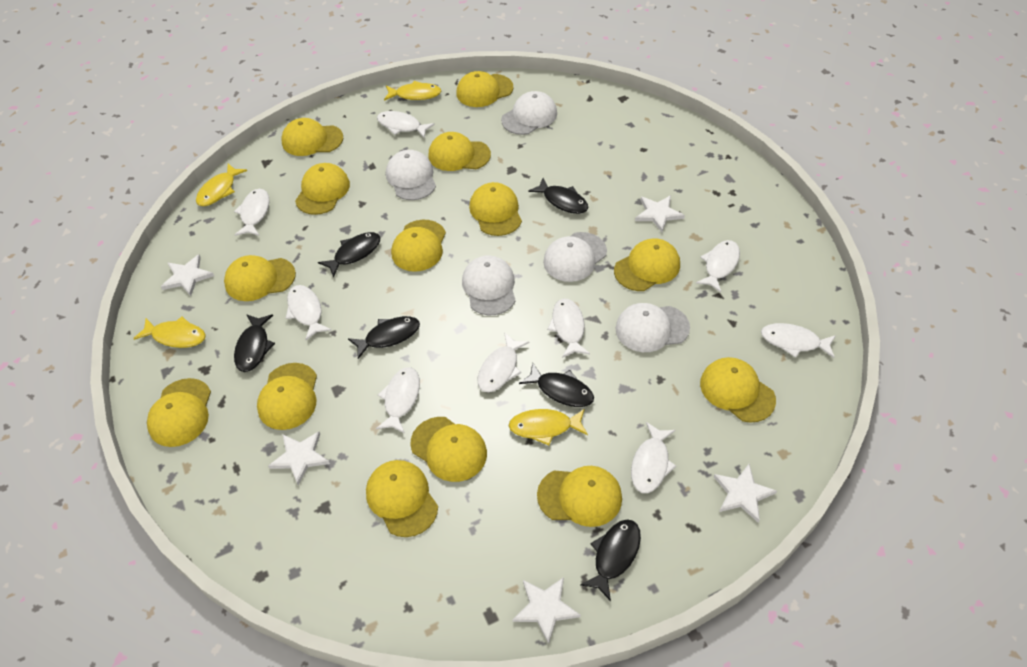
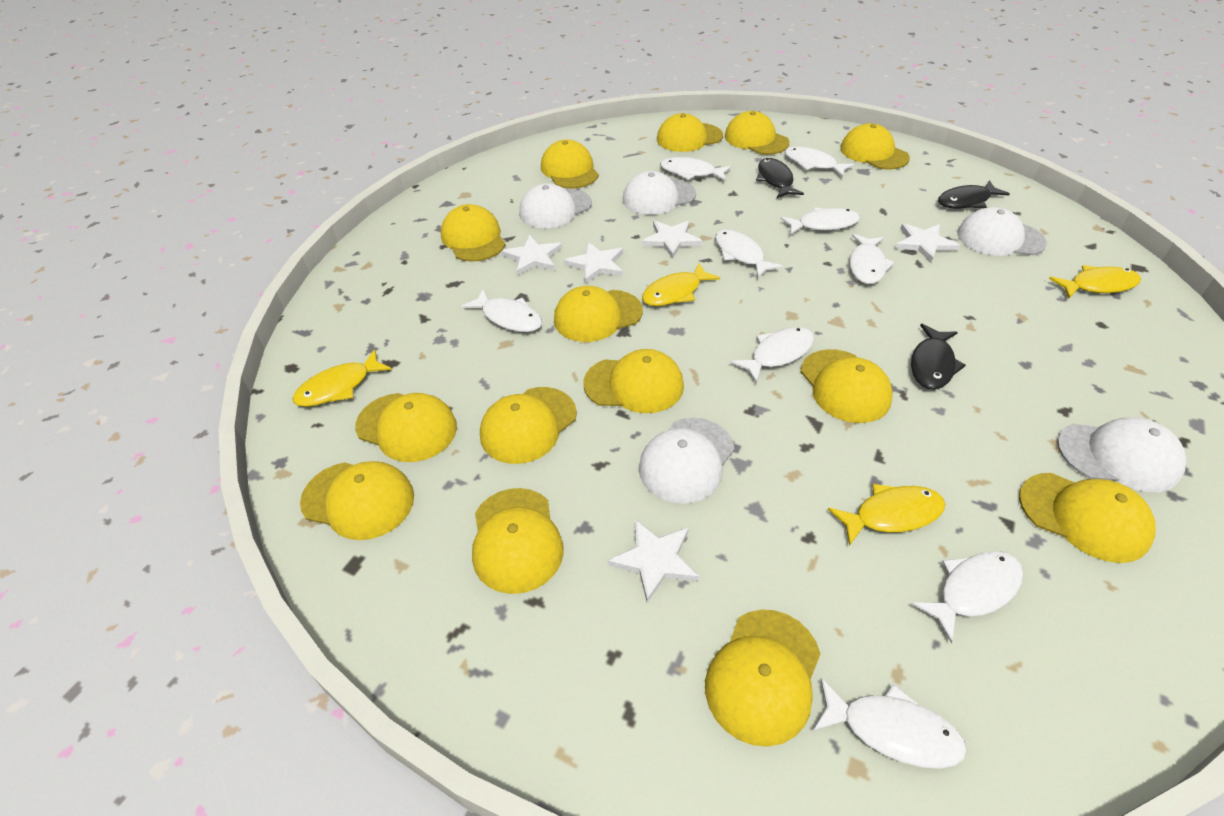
black fish: [234,314,275,372] [318,232,381,277] [348,316,420,359] [519,363,594,407] [528,178,588,214] [580,519,641,601] = 6 -> [756,158,804,198] [911,324,966,390] [938,180,1010,209] = 3

